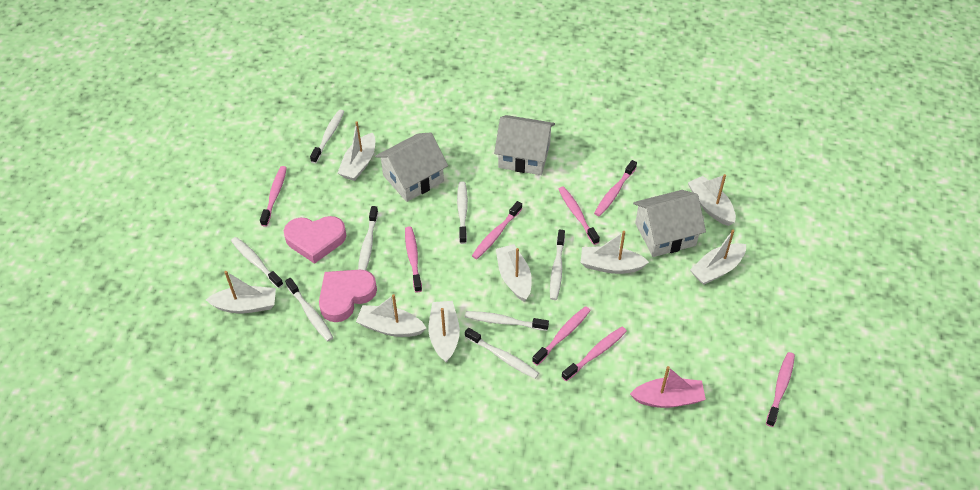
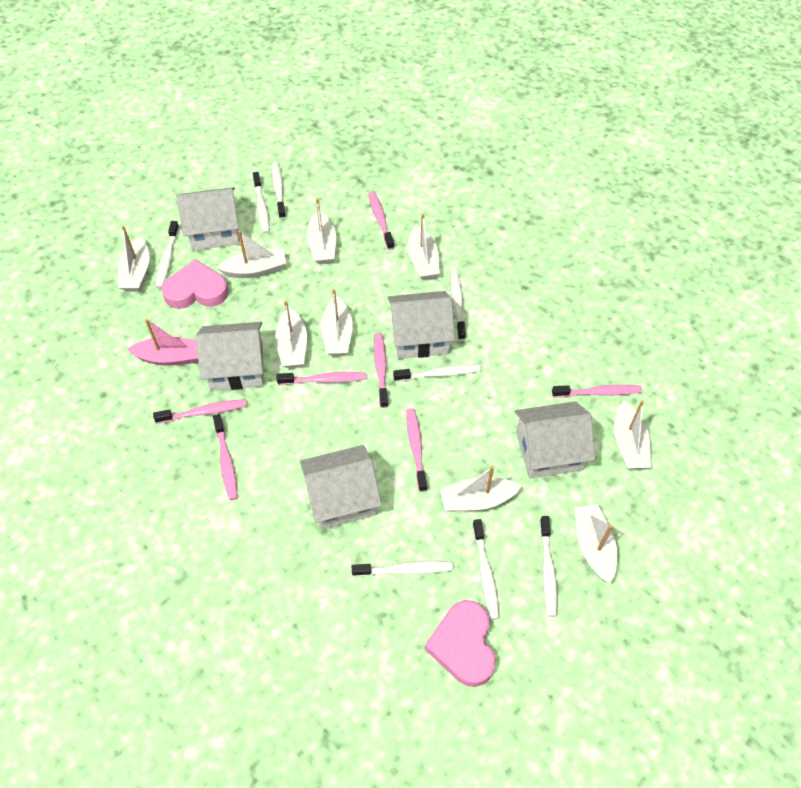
pink toothbrush: [260,166,287,227] [405,226,422,293] [472,201,522,259] [532,306,591,366] [559,187,600,245] [561,327,627,381] [594,160,637,217] [766,352,795,427] = 8 -> [153,399,247,424] [213,414,238,500] [277,372,366,385] [368,191,395,250] [374,333,388,408] [407,408,427,492] [552,385,642,398] = 7
white boat: [206,271,276,314] [338,121,375,181] [356,294,426,337] [429,301,460,363] [496,244,532,301] [581,231,649,274] [688,174,736,226] [690,230,746,285] = 8 -> [118,226,149,292] [217,230,286,278] [275,301,307,368] [307,199,336,264] [321,289,353,356] [408,214,440,280] [440,466,521,512] [575,504,617,584] [614,401,651,469] = 9
white house: [375,132,448,202] [494,115,555,175] [633,190,706,257] = 3 -> [176,187,240,251] [196,322,264,391] [300,445,382,530] [388,291,455,359] [515,401,595,478] = 5

